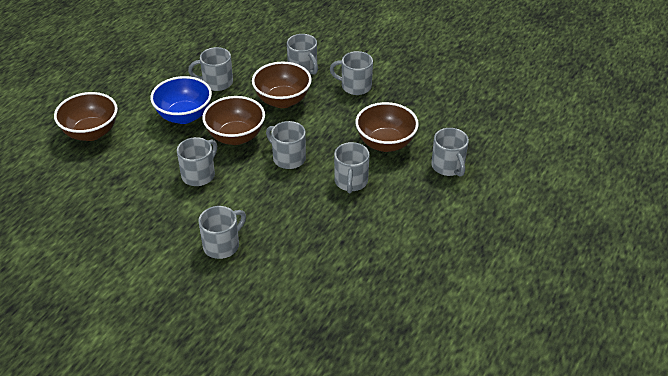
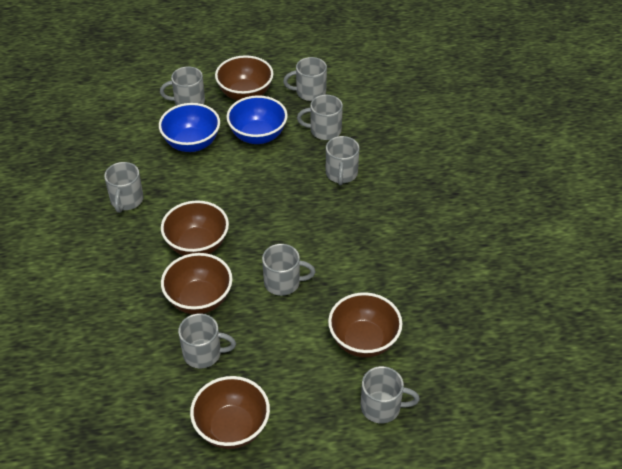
blue bowl: [150,76,212,124] = 1 -> [159,103,220,152] [226,95,288,144] = 2
brown bowl: [54,92,118,141] [202,96,265,145] [252,62,312,108] [355,102,419,152] = 4 -> [161,200,229,256] [161,253,232,314] [190,376,270,449] [215,55,273,101] [328,292,402,358] = 5

